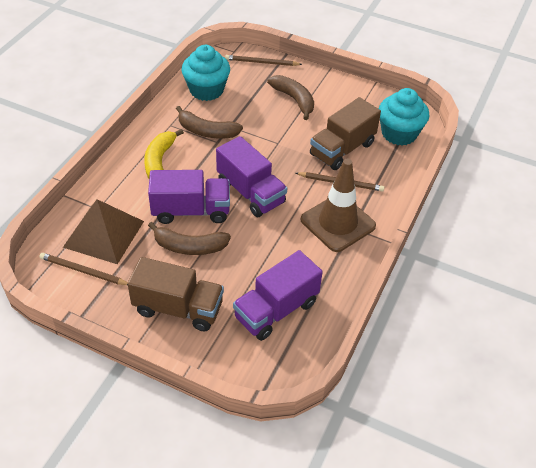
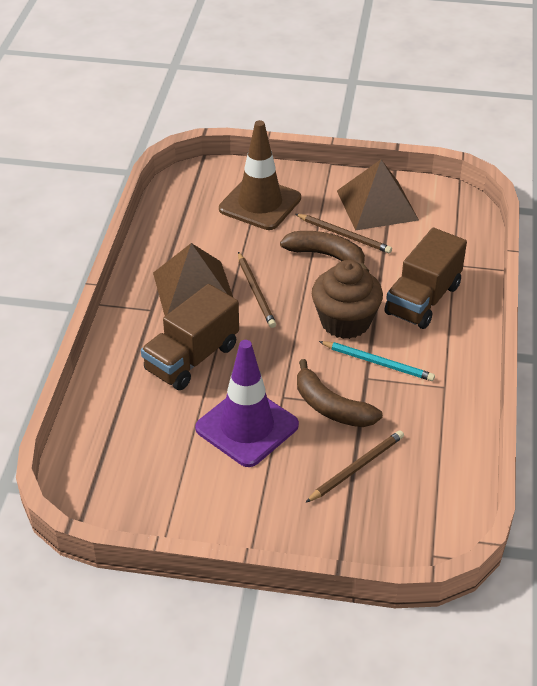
brown banana: [148,222,231,255] [176,106,243,138] [267,75,314,120] = 3 -> [280,231,369,272] [297,359,383,427] = 2
brown cupcake: none = 0 -> [312,260,383,339] = 1
brown pyramid: [63,199,144,264] = 1 -> [153,243,233,316] [337,160,419,231] = 2
purple traffic cone: none = 0 -> [195,340,299,467] = 1
purple truck: [148,170,230,224] [216,136,287,217] [233,250,323,341] = 3 -> none = 0
turquoise cupcake: [182,45,230,101] [379,88,429,146] = 2 -> none = 0
turquoise pencil: none = 0 -> [319,341,435,381] = 1
yellow banana: [144,129,184,179] = 1 -> none = 0

